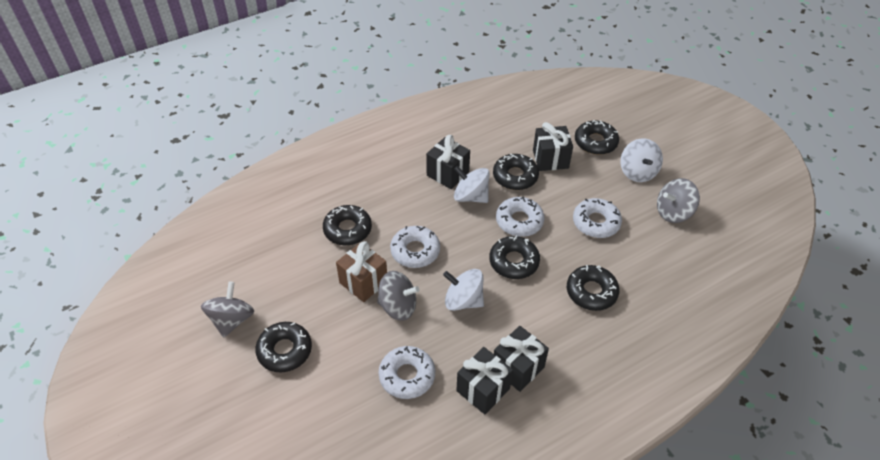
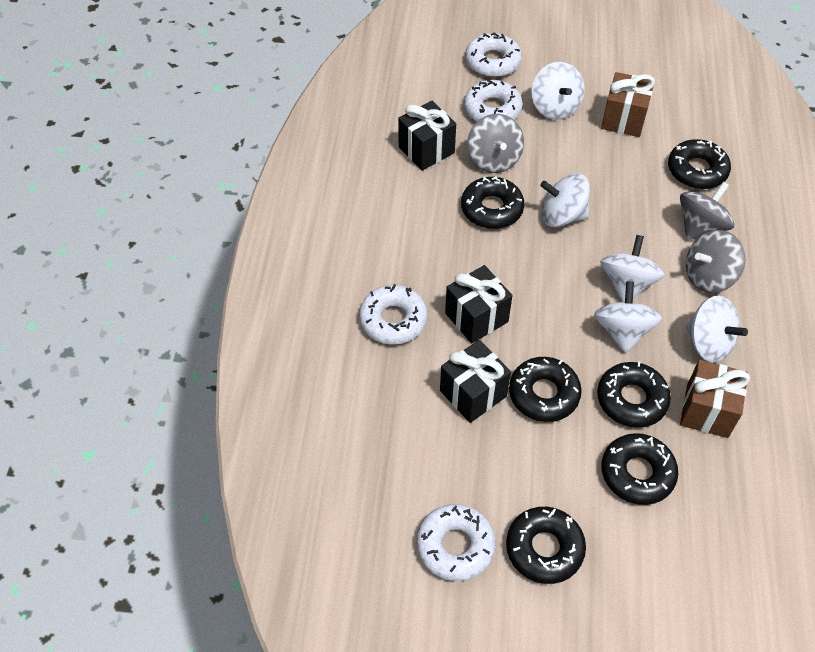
black gift: [426,135,470,189] [456,347,513,415] [494,326,549,392] [533,122,573,171] = 4 -> [398,101,456,171] [440,340,511,423] [445,265,513,344] = 3
brown gift: [336,241,387,302] = 1 -> [601,72,655,137] [680,360,750,438] = 2
white spinning top: [443,269,484,311] [454,166,489,203] [620,138,663,182] = 3 -> [532,62,585,120] [540,174,590,227] [594,282,662,353] [600,235,664,302] [686,296,748,363] = 5

